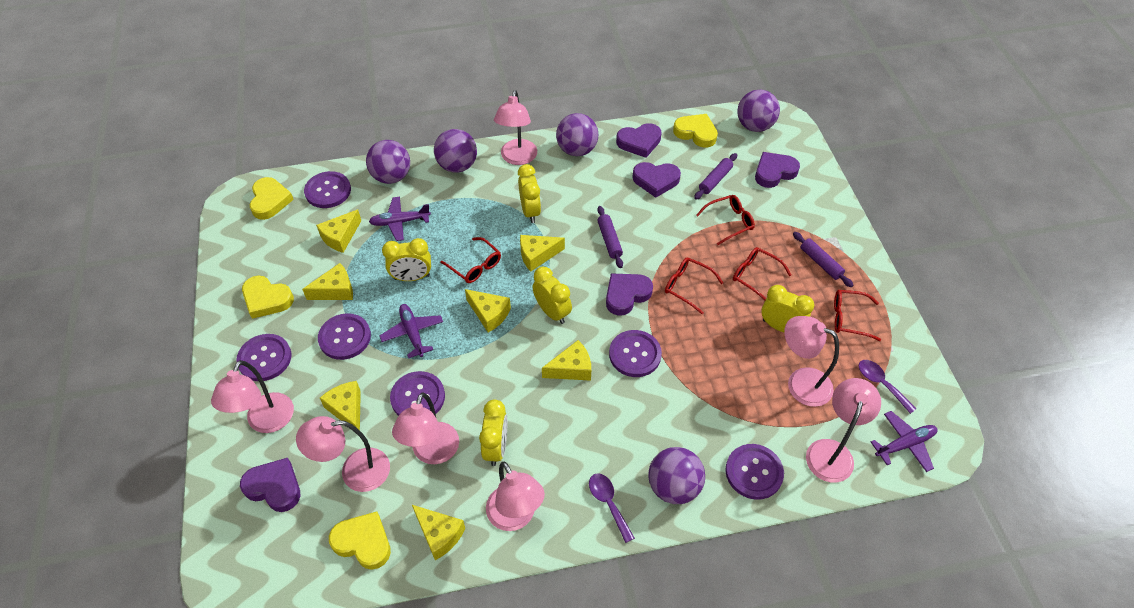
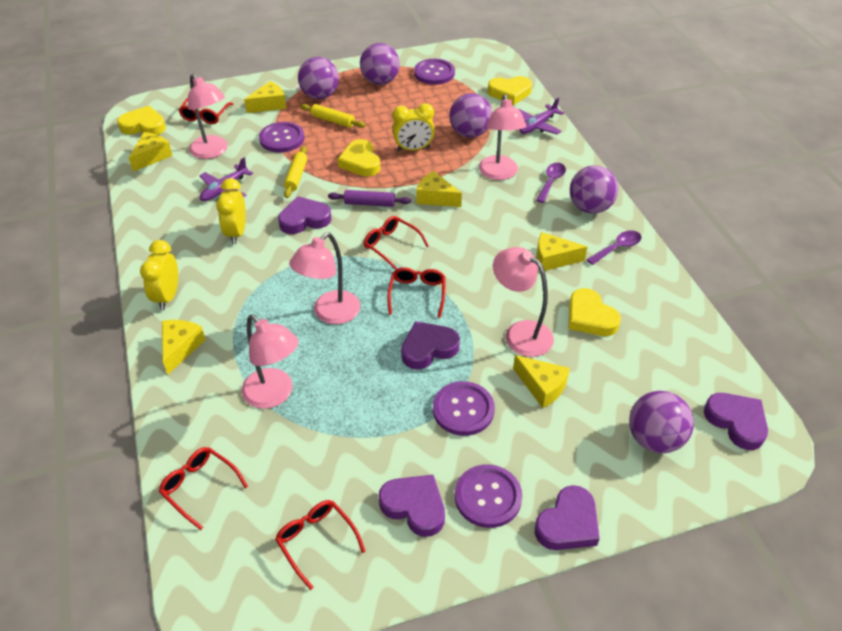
pink lamp: [211,360,294,433] [296,416,390,492] [392,392,459,464] [486,461,545,531] [494,90,537,165] [784,316,839,407] [806,378,881,482] = 7 -> [188,74,228,159] [242,314,299,409] [289,232,360,324] [479,94,526,180] [493,247,554,357] = 5
purple button: [236,334,291,381] [304,171,351,208] [318,313,371,360] [390,371,445,416] [609,330,662,377] [725,444,784,500] = 6 -> [259,122,305,153] [414,59,455,85] [433,381,495,436] [455,464,522,528] = 4
purple plane: [369,197,431,241] [380,304,443,358] [871,411,937,472] = 3 -> [199,157,253,201] [518,98,564,134] = 2
purple rolling pin: [597,206,623,268] [694,153,737,200] [793,232,854,287] = 3 -> [328,190,411,207] = 1
yellow cheese: [302,263,353,300] [316,209,361,253] [320,381,361,430] [412,505,465,560] [465,289,511,332] [520,235,565,271] [542,340,591,381] = 7 -> [129,132,173,172] [162,320,206,374] [244,81,286,113] [416,171,462,207] [513,355,570,408] [536,232,587,271] = 6
yellow clock: [382,238,431,281] [479,399,507,466] [518,164,541,223] [532,267,572,324] [761,285,814,332] = 5 -> [140,240,178,310] [216,178,246,244] [392,103,435,151] = 3
yellow rolling pin: none = 0 -> [284,146,308,198] [301,104,366,128] = 2

